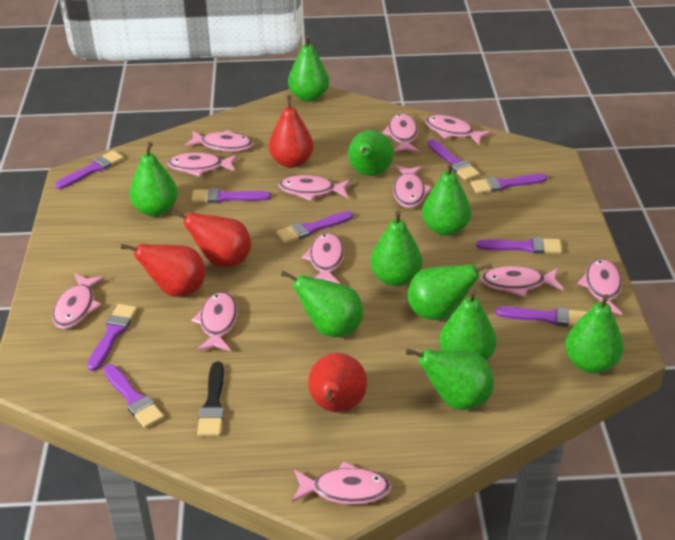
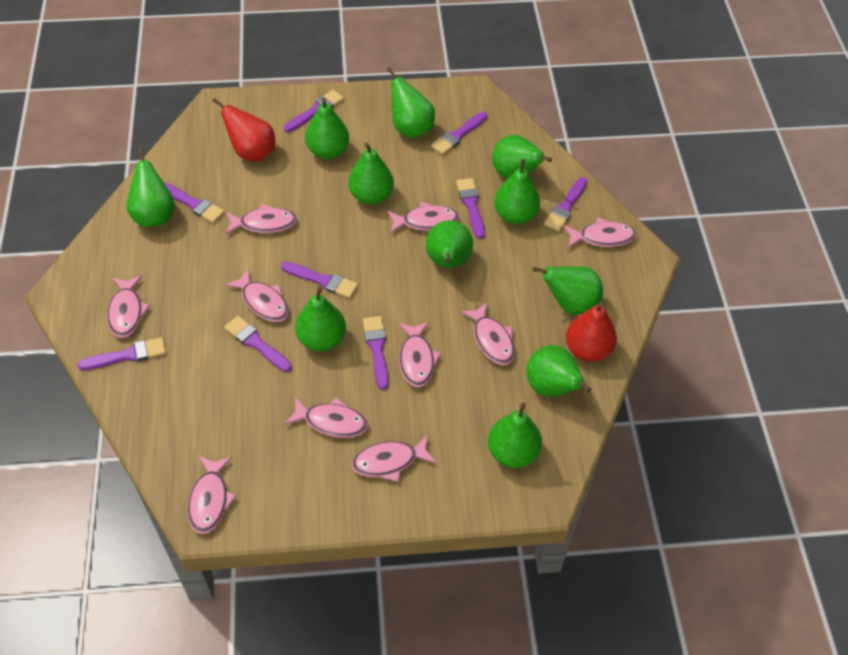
black brush: [197,362,224,436] = 1 -> none = 0
green pear: [129,142,178,217] [281,271,363,337] [288,35,329,102] [348,130,394,176] [370,211,422,286] [406,349,494,410] [407,263,492,320] [422,162,471,236] [439,289,496,361] [565,294,624,374] = 10 -> [126,147,175,227] [295,286,346,351] [305,98,349,159] [348,142,394,205] [387,67,435,139] [426,220,473,268] [488,403,542,468] [492,135,552,179] [494,159,540,224] [527,345,591,397] [533,266,603,315] = 11
pink fish: [52,274,104,329] [167,153,237,177] [184,130,253,152] [191,292,237,351] [278,175,351,201] [292,461,391,505] [302,232,344,284] [382,113,419,152] [393,166,432,208] [425,115,491,145] [481,266,563,297] [577,259,622,315] = 12 -> [107,276,150,338] [188,456,237,534] [225,204,297,234] [225,269,289,322] [285,397,368,438] [351,435,436,482] [388,202,459,234] [399,322,441,387] [461,302,515,365] [564,217,637,248] = 10
red pear: [121,244,206,297] [171,210,251,267] [269,95,314,168] [308,353,367,413] = 4 -> [212,98,275,162] [566,302,617,362] = 2

